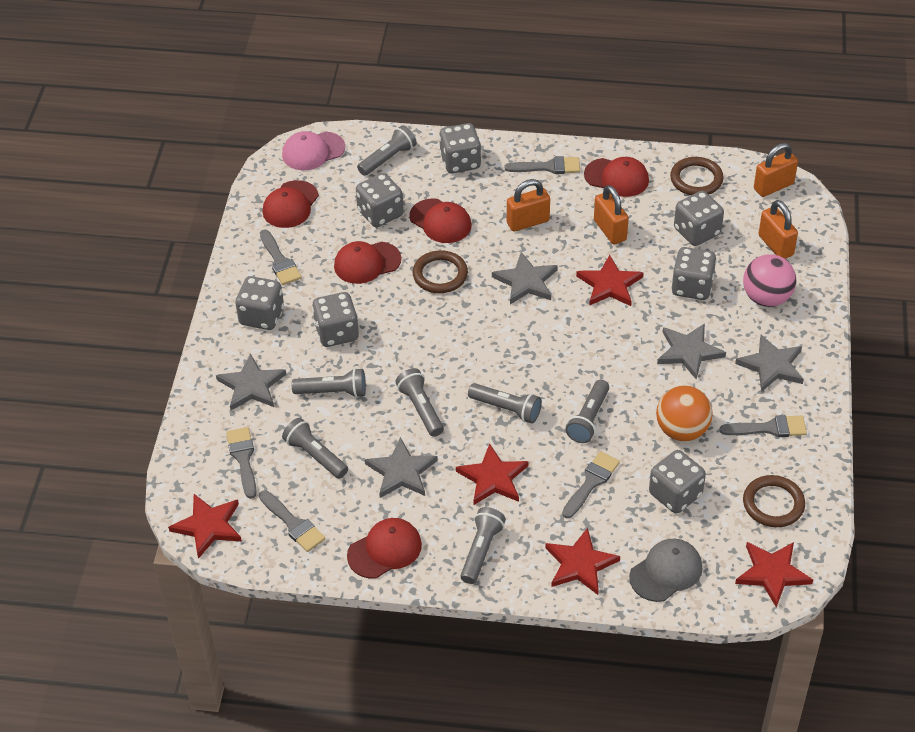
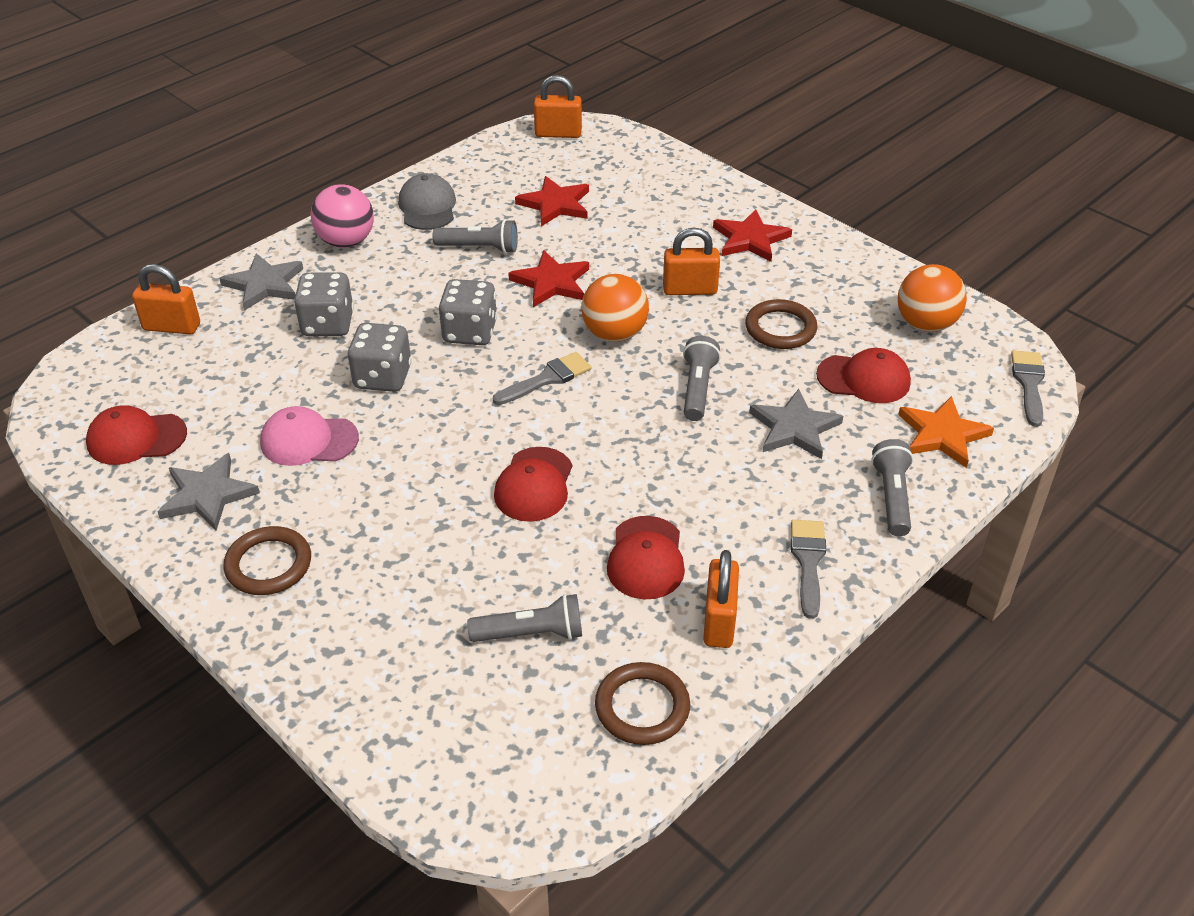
grey brush: [226,427,257,499] [259,490,326,552] [260,229,302,285] [505,156,580,174] [562,451,620,518] [719,415,807,437] = 6 -> [493,352,592,405] [791,520,826,619] [1011,350,1045,427] = 3
grey dice: [236,276,284,330] [312,292,359,347] [356,173,404,227] [439,123,481,173] [649,450,706,513] [671,247,717,300] [674,191,724,246] = 7 -> [294,272,354,336] [347,323,412,392] [439,279,497,345] = 3
grey flashlight: [282,418,348,479] [292,368,366,398] [357,125,417,176] [395,368,444,437] [461,507,506,584] [468,383,542,423] [565,380,609,443] = 7 -> [432,219,518,254] [467,594,582,642] [683,336,721,421] [871,439,913,536] = 4
grey star: [216,354,286,411] [365,437,438,498] [492,252,558,304] [657,323,726,380] [735,335,804,392] = 5 -> [157,453,260,531] [219,253,303,311] [749,389,843,459] = 3
orange ball: [656,386,712,441] = 1 -> [581,274,649,342] [898,264,967,332] = 2
orange star: none = 0 -> [898,396,994,468] = 1
red cap: [263,180,319,228] [334,241,401,284] [347,518,422,579] [409,198,472,243] [584,157,649,197] = 5 -> [86,405,187,465] [494,447,572,522] [607,516,685,599] [816,348,911,403] = 4
red star: [168,494,242,559] [456,443,528,505] [545,528,620,595] [576,255,643,306] [735,542,813,608] = 5 -> [508,250,589,307] [515,176,589,226] [713,209,792,262] = 3

